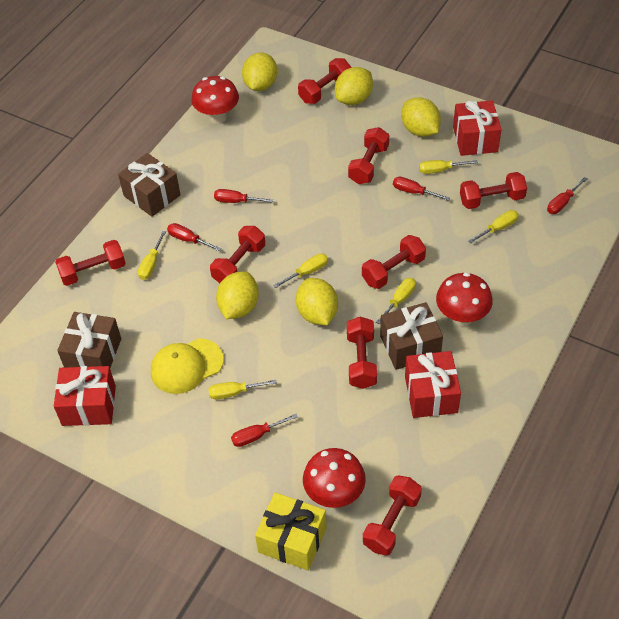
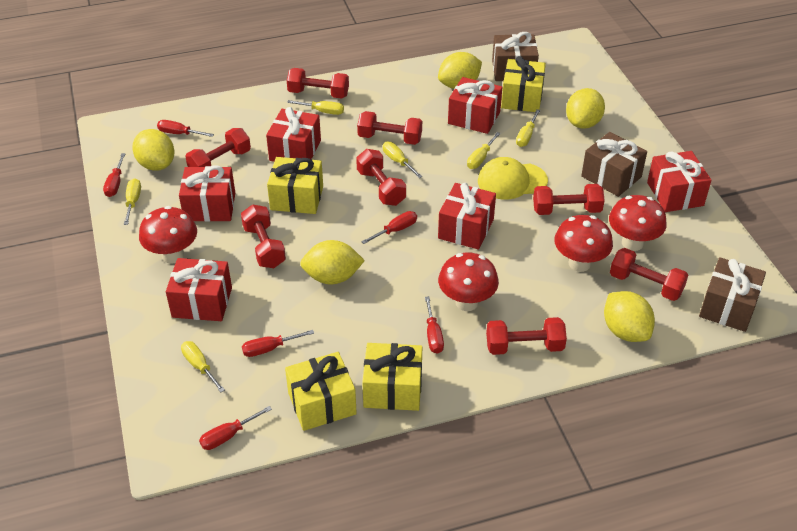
red gift: [54,366,116,426] [405,351,461,418] [453,101,502,156] = 3 -> [166,258,232,321] [179,165,235,222] [266,107,321,162] [438,183,496,250] [448,77,502,134] [647,151,712,212] = 6
red mushroom: [191,76,239,124] [303,448,366,508] [436,272,493,326] = 3 -> [139,206,197,264] [438,253,499,311] [554,215,613,272] [609,195,667,251] = 4
red screwdriver: [167,223,221,251] [214,189,273,203] [231,414,298,447] [393,177,450,201] [547,177,587,214] = 5 -> [103,153,126,197] [157,120,214,137] [199,406,272,450] [242,330,314,357] [361,211,417,244] [425,296,444,354] = 6
yellow gift: [255,492,327,571] = 1 -> [267,157,323,214] [285,352,357,431] [362,343,422,411] [501,56,546,112] = 4

